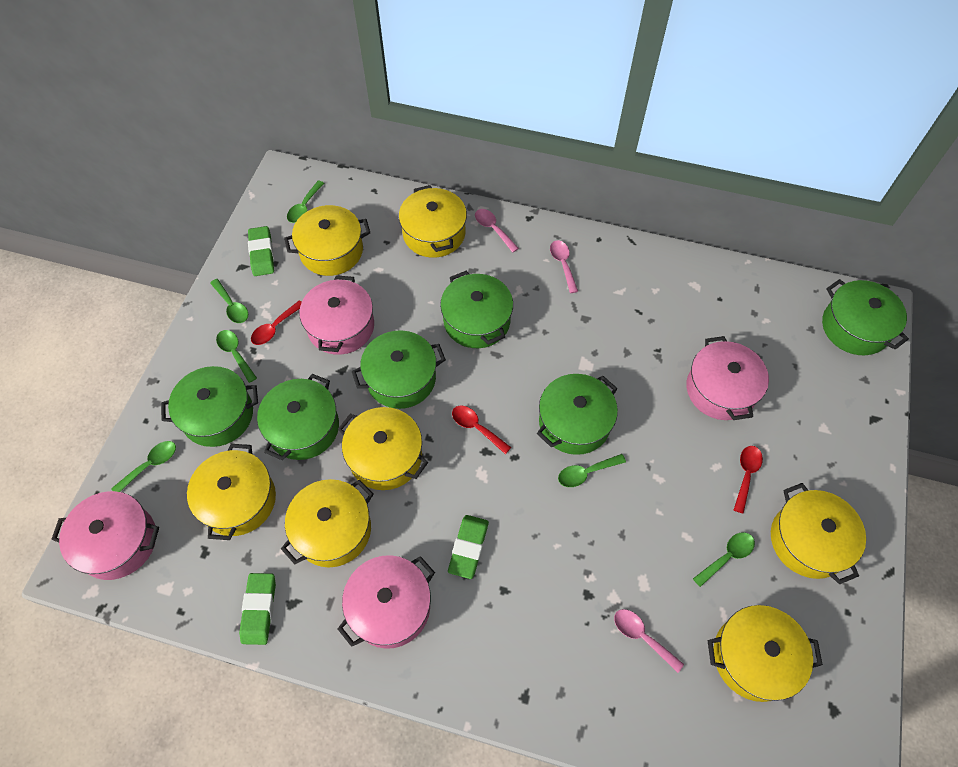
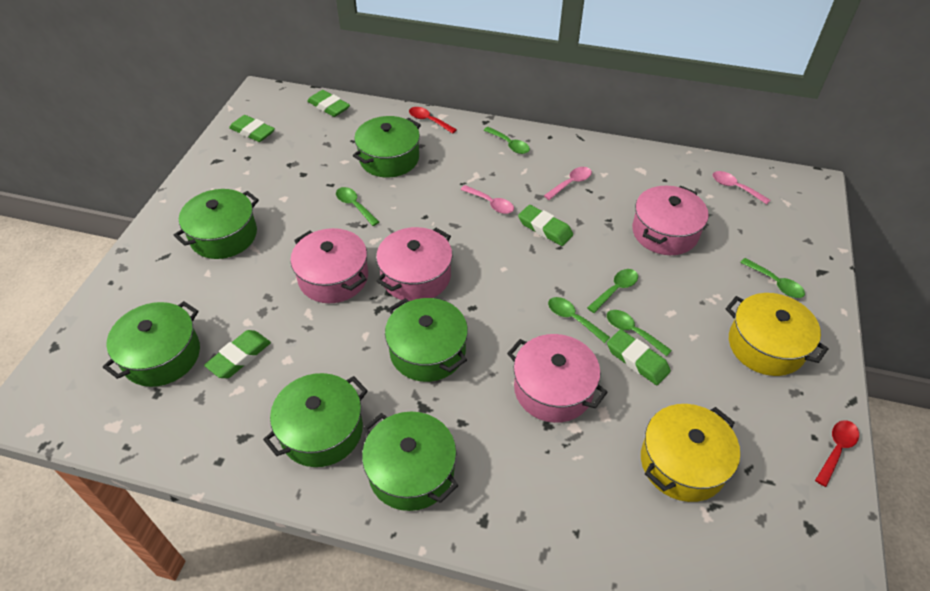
green eraser: [239,573,276,645] [248,226,274,276] [448,515,489,579] = 3 -> [204,330,271,378] [229,115,275,142] [307,90,350,117] [518,205,573,246] [607,330,671,385] = 5
red spoon: [251,300,302,345] [452,406,511,454] [734,446,763,514] = 3 -> [409,107,457,134] [815,420,859,487] = 2
yellow pot: [187,444,276,540] [281,479,373,567] [284,205,370,276] [338,407,428,490] [399,185,467,258] [708,605,823,702] [771,483,866,584] = 7 -> [641,404,740,502] [726,293,828,376] = 2

